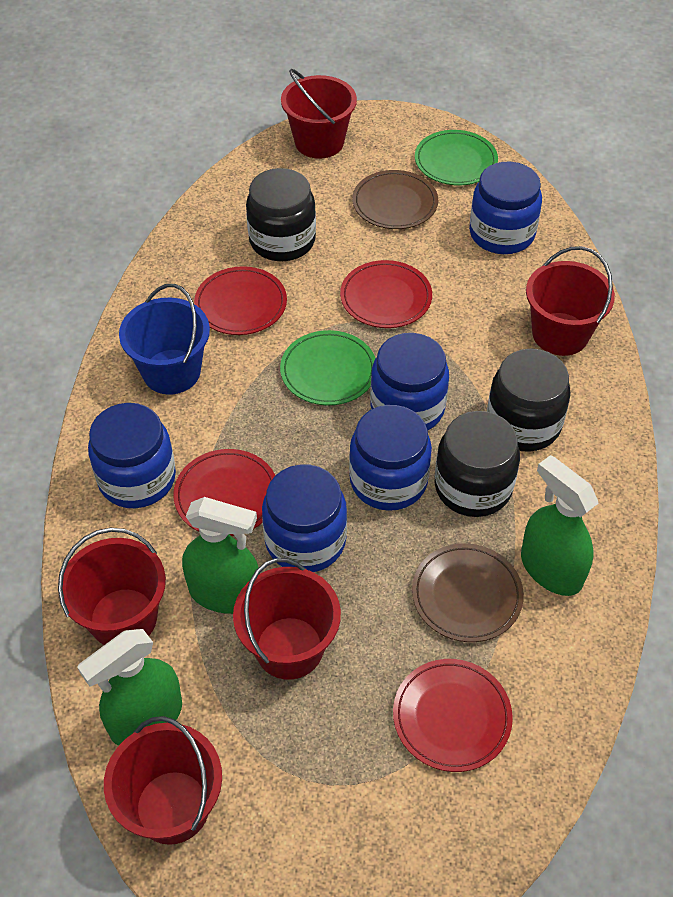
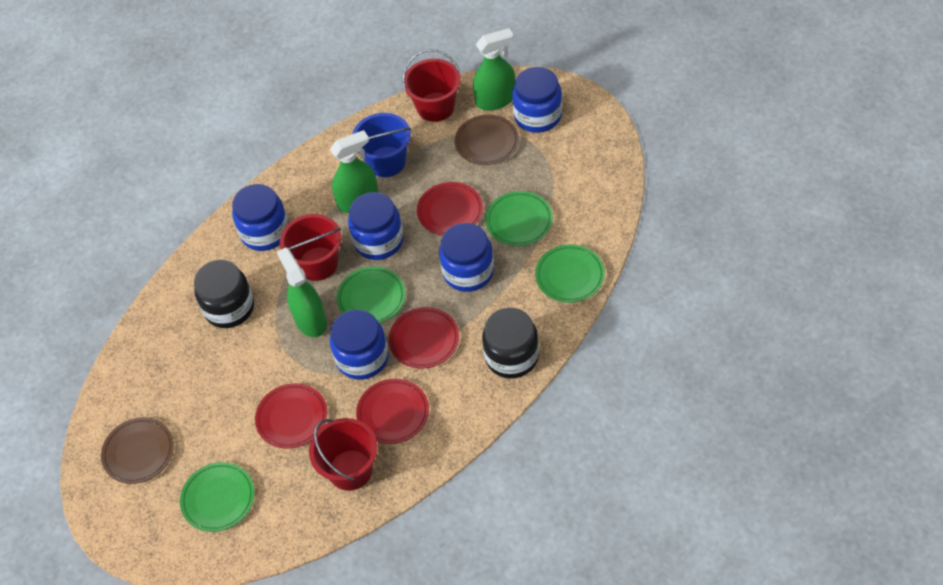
black jar: [246,168,316,261] [434,411,520,517] [487,349,571,452] = 3 -> [194,260,254,328] [482,308,539,379] = 2
green plate: [280,330,376,405] [415,130,498,185] = 2 -> [180,462,255,532] [337,267,405,323] [485,191,553,246] [535,244,605,303] = 4
red bucket: [58,528,166,645] [104,716,222,845] [233,558,341,680] [281,69,357,159] [526,246,615,356] = 5 -> [280,214,342,281] [309,418,377,491] [402,49,461,122] = 3

